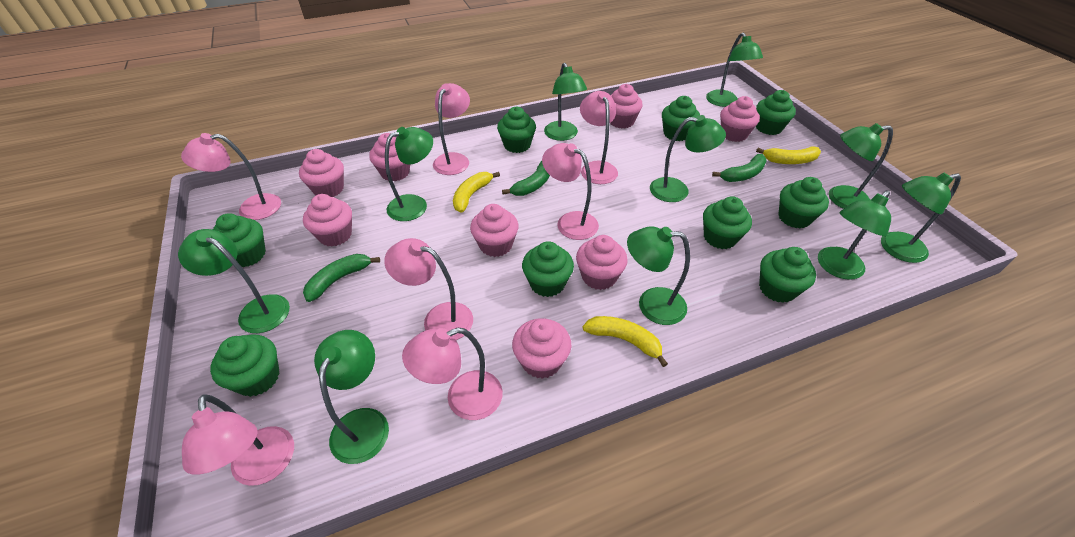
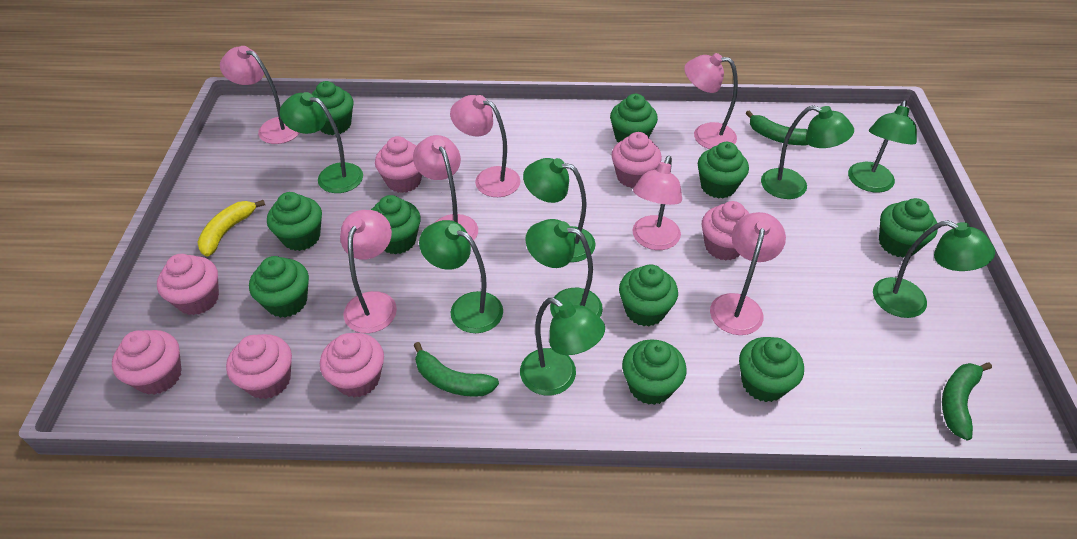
green cupcake: [210,335,279,397] [213,213,266,267] [497,107,536,153] [522,241,574,297] [662,96,700,141] [703,196,752,249] [756,90,796,135] [759,247,816,303] [778,177,829,228] = 9 -> [249,256,309,318] [267,192,322,251] [312,81,354,135] [371,195,421,254] [610,94,658,142] [619,264,678,326] [622,339,687,405] [698,142,749,199] [739,337,804,402] [879,198,938,258] = 10
green lamp: [178,229,290,333] [314,330,389,464] [385,127,433,221] [544,63,587,141] [627,226,690,325] [650,115,726,202] [706,33,763,107] [818,190,891,280] [829,123,893,209] [881,172,961,263] = 10 -> [280,92,363,193] [419,220,503,333] [520,298,605,396] [523,158,596,262] [525,219,603,317] [761,105,854,199] [848,100,917,193] [873,220,995,318] = 8
pink cupcake: [299,149,344,197] [303,194,352,246] [369,133,410,181] [470,204,519,257] [512,318,571,379] [576,235,628,290] [611,84,643,128] [720,96,760,142] = 8 -> [112,330,182,395] [157,254,219,315] [226,334,292,399] [320,333,384,398] [375,136,422,193] [611,132,662,188] [701,201,749,261] = 7
yellow banana: [453,172,500,213] [583,316,668,367] [756,146,821,164] = 3 -> [197,200,265,257] = 1

